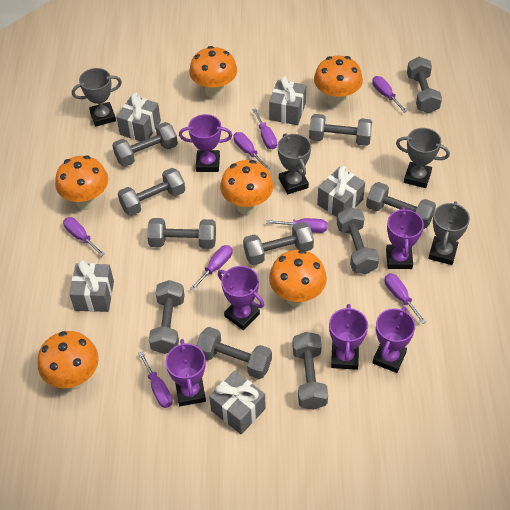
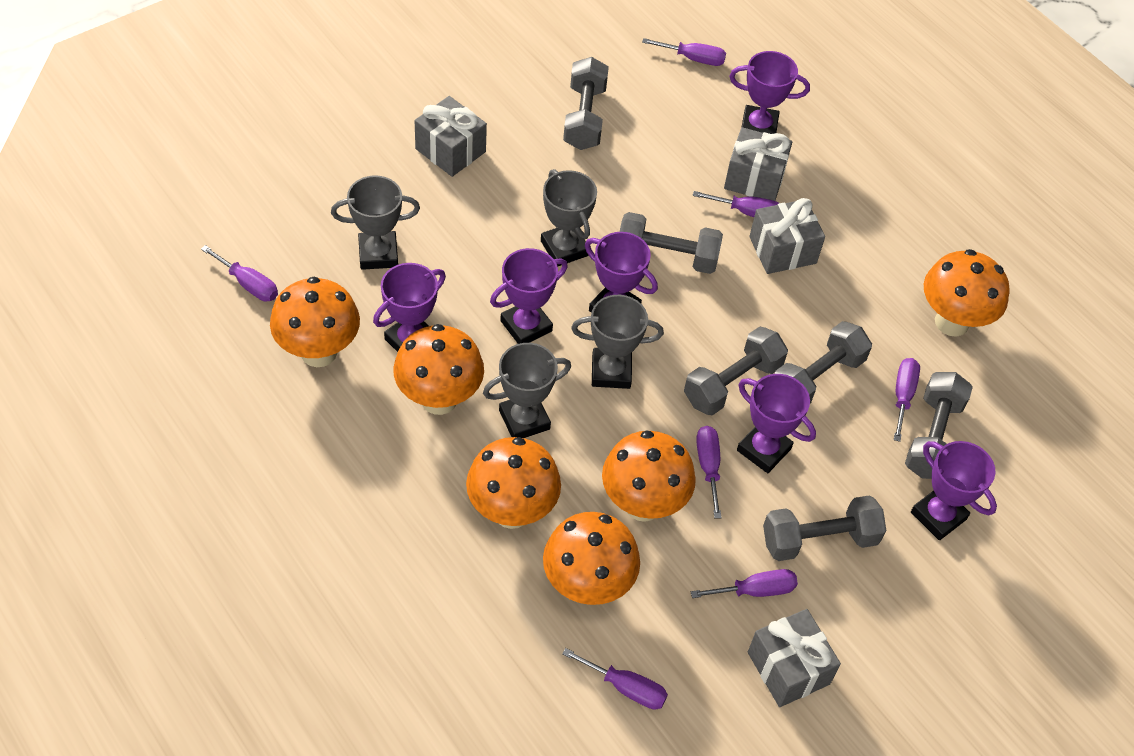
grey dumbbell: [112,122,178,167] [118,168,185,216] [147,218,216,249] [149,280,185,354] [196,327,272,379] [243,222,314,265] [292,332,328,410] [309,114,372,146] [337,207,379,274] [366,182,436,229] [407,57,442,113] = 11 -> [563,57,609,150] [620,212,723,274] [684,327,788,415] [763,495,886,561] [775,321,872,403] [905,372,973,479] = 6
grey gift: [69,260,114,312] [116,93,161,141] [209,371,266,434] [269,77,306,125] [317,166,365,217] = 5 -> [415,96,487,177] [724,127,792,201] [748,609,841,707] [749,198,825,274] = 4
purple screwdriver: [63,217,105,256] [138,352,173,408] [190,245,232,291] [233,132,270,170] [252,108,277,150] [266,218,327,233] [372,76,407,113] [385,273,426,324] = 8 -> [201,245,278,302] [562,648,668,709] [642,38,726,66] [691,569,798,598] [693,191,779,217] [696,426,722,519] [894,358,920,442] = 7

